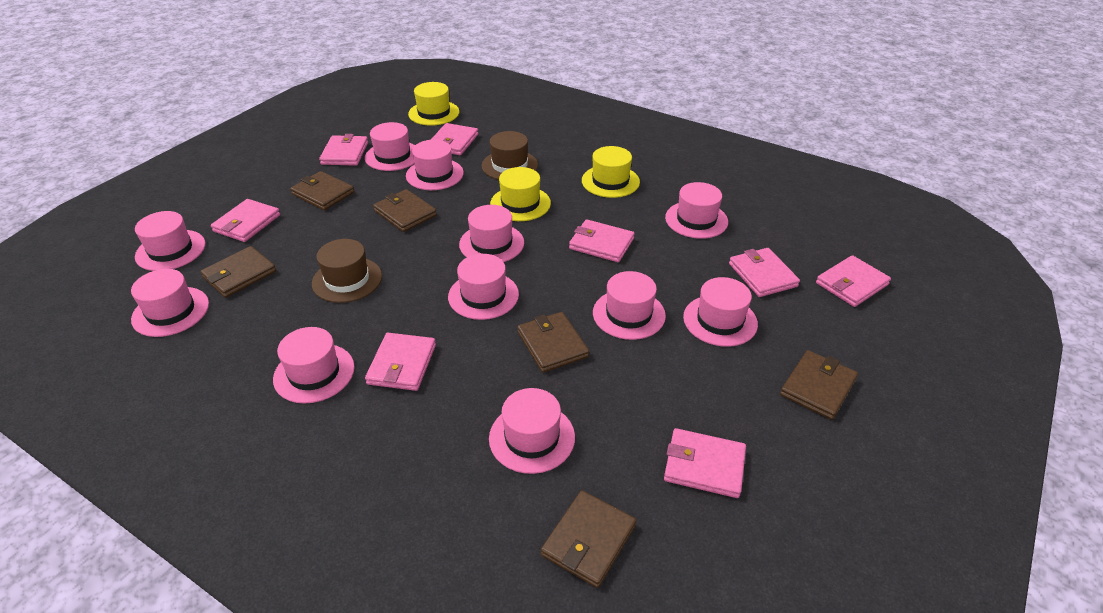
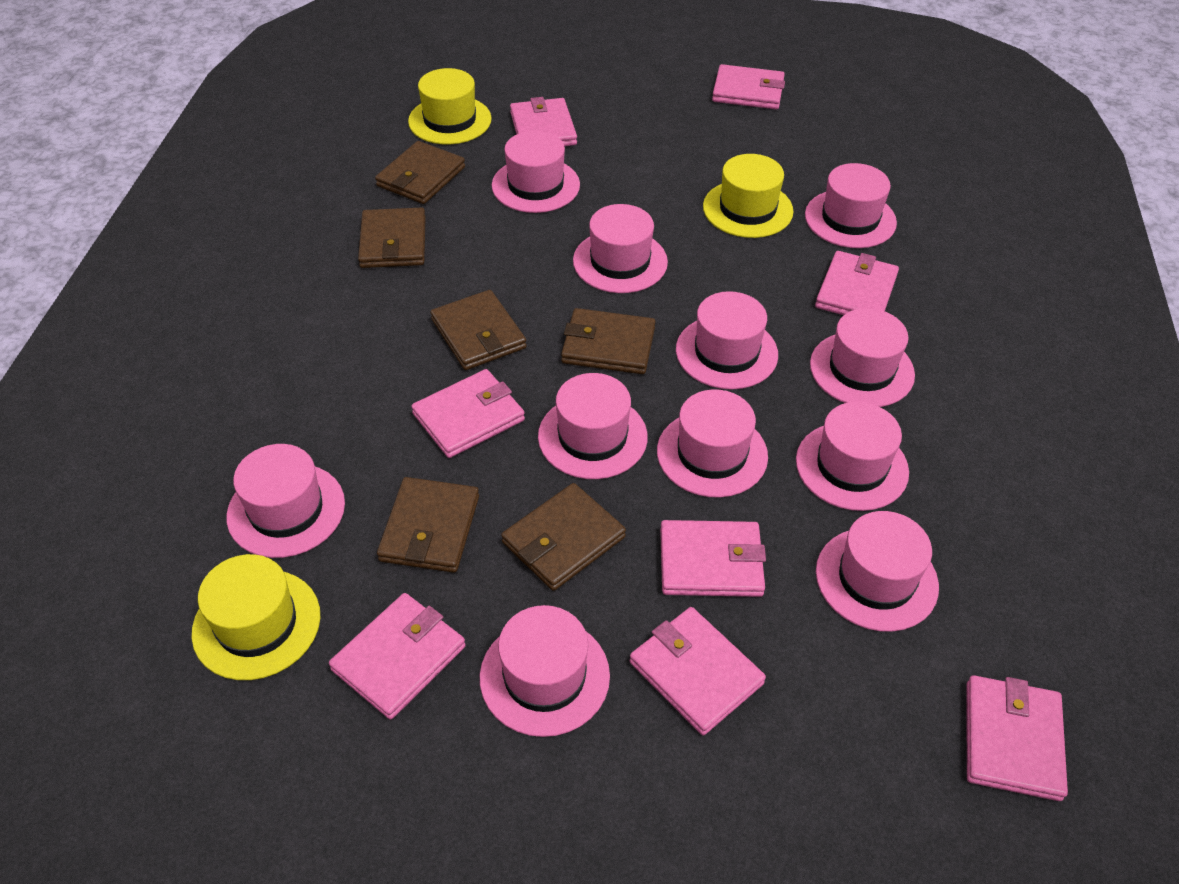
brown hat: [312,239,382,303] [482,131,538,180] = 2 -> none = 0

